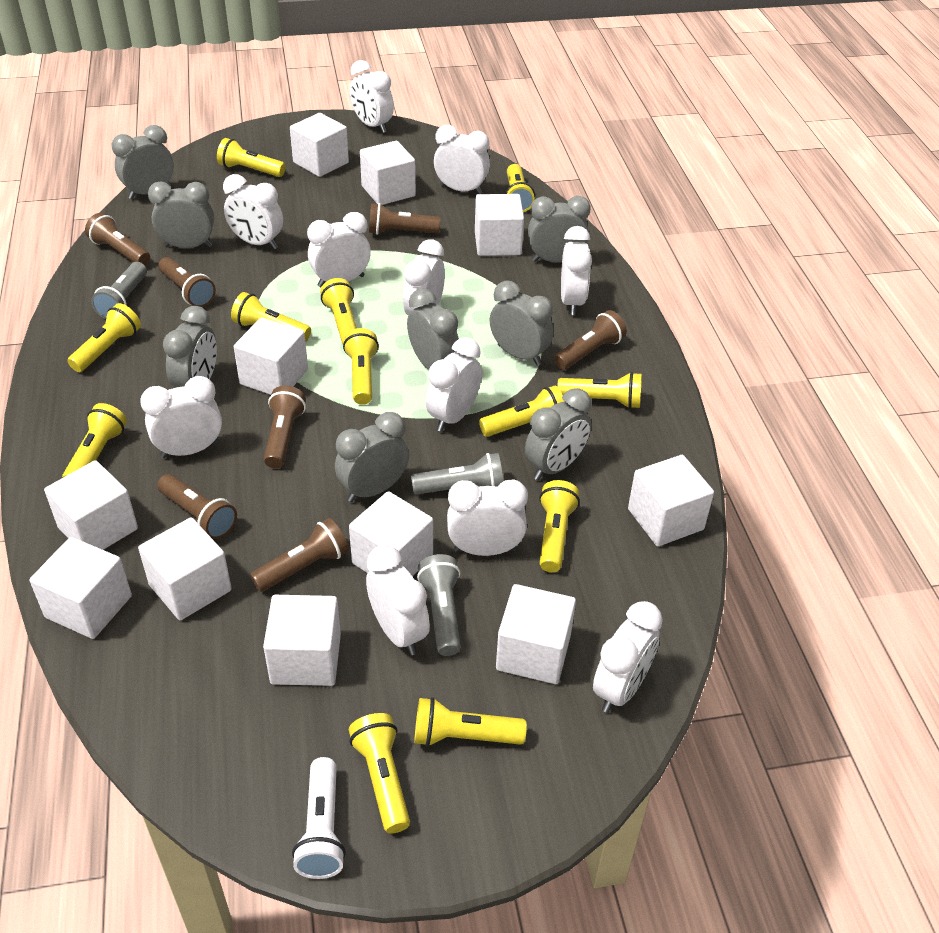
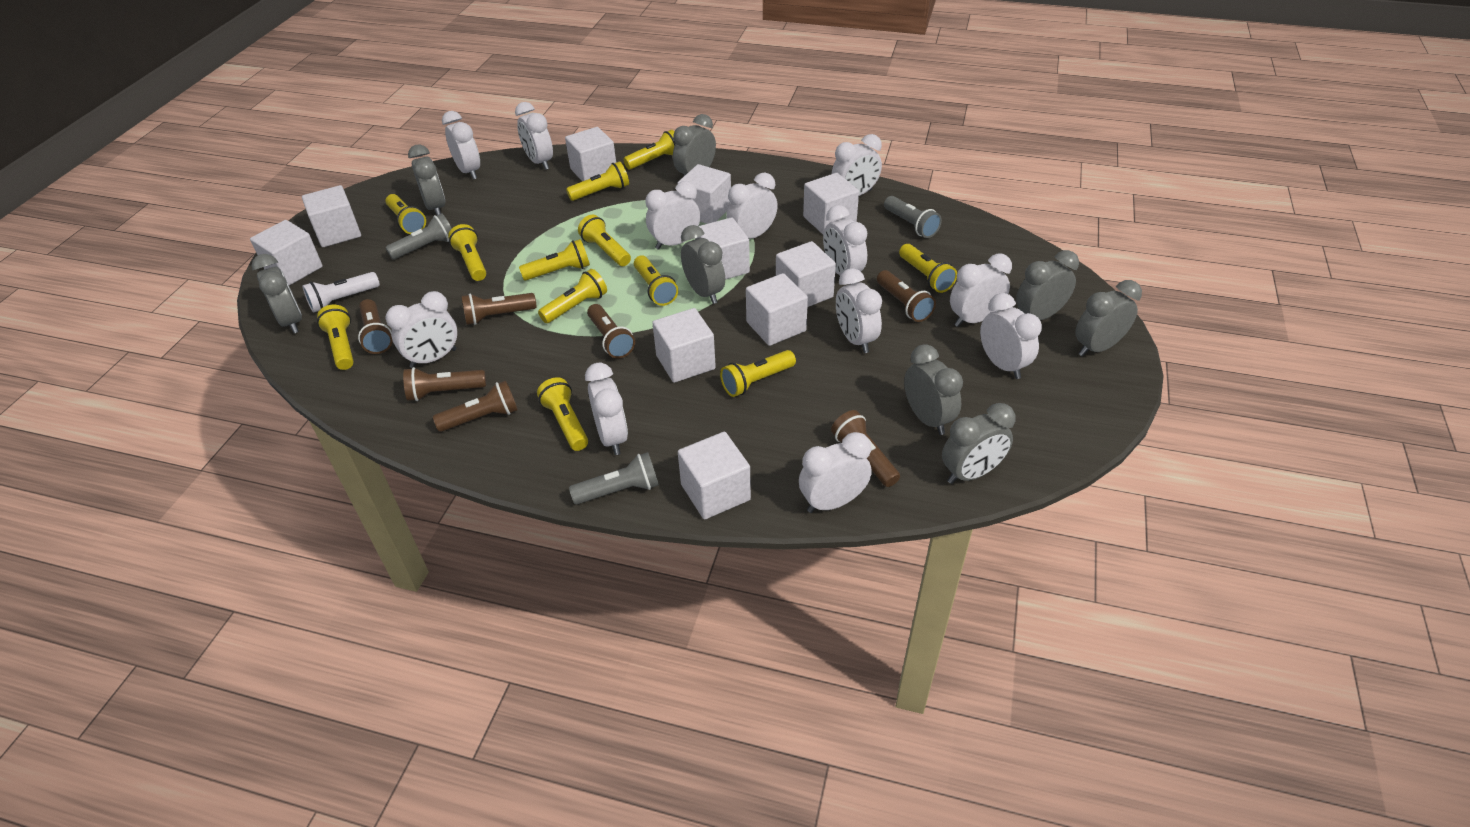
white clock: [140,376,222,458] [223,174,283,249] [307,212,371,287] [350,60,394,133] [366,545,430,655] [403,239,445,315] [426,337,482,432] [434,125,490,194] [447,479,528,556] [561,226,592,315] [593,601,663,713] = 11 -> [385,291,457,368] [442,111,480,179] [515,102,553,170] [585,362,628,455] [646,181,700,250] [726,172,778,239] [799,432,872,513] [823,205,867,284] [832,134,882,196] [836,268,882,353] [950,254,1012,327] [980,293,1042,379] = 12
white cube: [30,537,132,639] [44,460,138,550] [138,517,232,620] [234,317,308,395] [263,595,341,686] [290,113,349,177] [349,491,433,576] [360,141,416,205] [475,194,524,256] [496,584,576,684] [628,455,714,546] = 11 -> [250,220,323,285] [302,185,361,247] [565,127,616,181] [652,308,716,383] [678,164,731,224] [678,432,751,519] [695,217,750,280] [746,273,808,346] [776,241,836,307] [803,173,859,234] = 10

